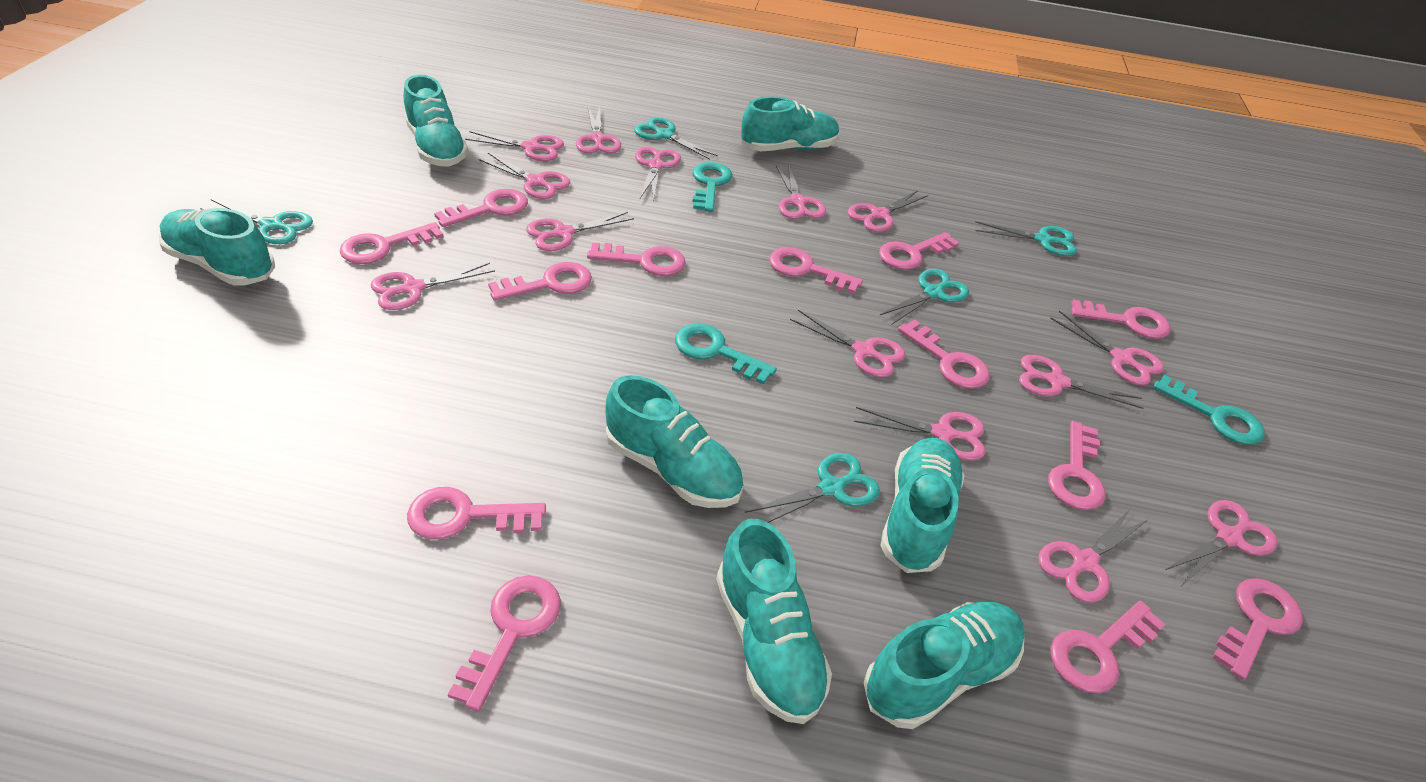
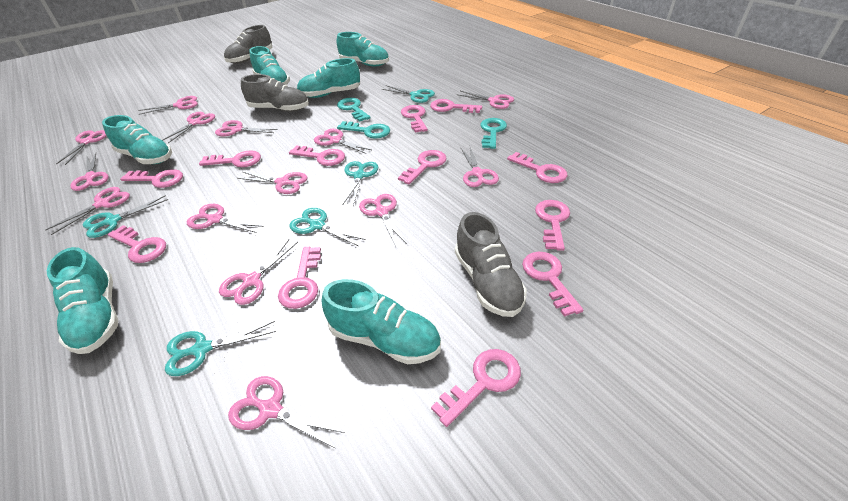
grey shoe: none = 0 -> [224,25,272,64] [241,74,309,112] [455,212,527,317] = 3
pink key: [340,222,444,264] [407,487,546,540] [434,189,528,227] [448,575,561,712] [488,262,592,301] [587,243,686,276] [769,247,863,294] [879,232,959,270] [898,319,990,389] [1048,421,1105,510] [1050,601,1166,694] [1071,299,1171,339] [1212,578,1303,680] = 13 -> [108,225,166,263] [120,169,183,188] [199,150,261,167] [278,247,321,309] [289,146,345,166] [398,150,447,184] [401,105,428,133] [430,99,482,113] [431,349,521,427] [507,152,567,183] [522,252,584,317] [535,200,570,251] = 12
turquoise shoe: [159,208,275,286] [404,75,468,167] [605,375,743,508] [716,519,832,724] [741,97,839,151] [864,602,1025,729] [881,438,965,573] = 7 -> [47,247,118,354] [102,115,172,164] [249,46,290,85] [297,58,360,98] [322,279,441,364] [337,32,389,66] = 6

